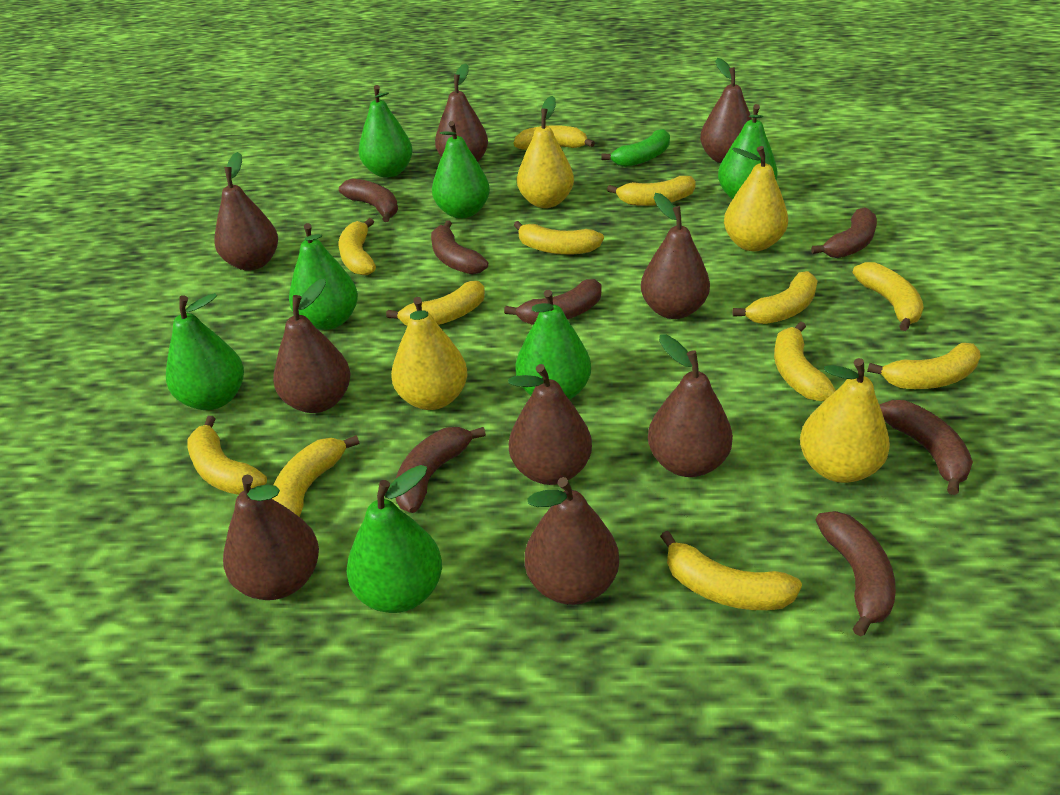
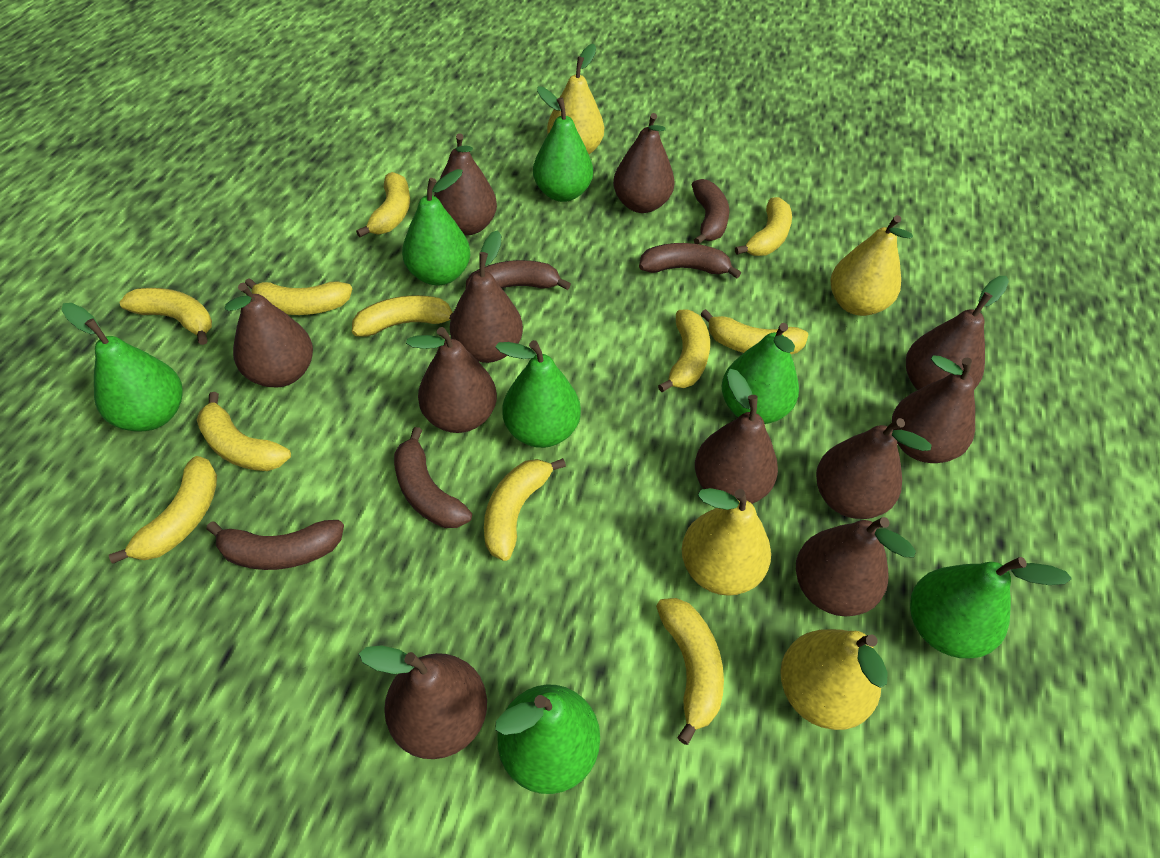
brown banana: [339,179,398,222] [396,427,486,513] [431,220,488,274] [504,279,602,325] [811,207,877,258] [816,511,896,637] [880,400,973,495] = 7 -> [206,520,344,570] [394,427,472,528] [466,260,571,290] [639,243,741,278] [692,179,729,244] = 5
brown pear: [214,152,278,271] [223,475,319,600] [273,279,351,413] [435,63,488,162] [508,364,592,485] [525,477,619,605] [641,193,710,319] [648,334,733,477] [700,58,752,163] = 9 -> [225,283,313,387] [359,645,487,759] [406,327,497,433] [434,133,497,236] [450,230,523,363] [613,113,675,213] [695,369,778,504] [796,517,916,616] [816,418,931,519] [892,355,975,463] [906,276,1009,390] = 11
green banana: [601,129,670,167] = 1 -> none = 0
yellow banana: [187,416,267,495] [272,435,359,517] [339,218,376,275] [386,281,485,326] [514,125,595,150] [514,221,604,255] [607,176,696,206] [660,531,802,610] [732,271,818,324] [774,321,836,401] [853,262,924,331] [867,343,981,389] = 12 -> [109,456,217,564] [120,288,212,345] [197,392,291,471] [245,278,352,315] [352,295,453,337] [356,172,410,237] [484,458,566,561] [656,598,724,745] [658,310,710,392] [700,309,809,354] [735,197,792,256] = 11

